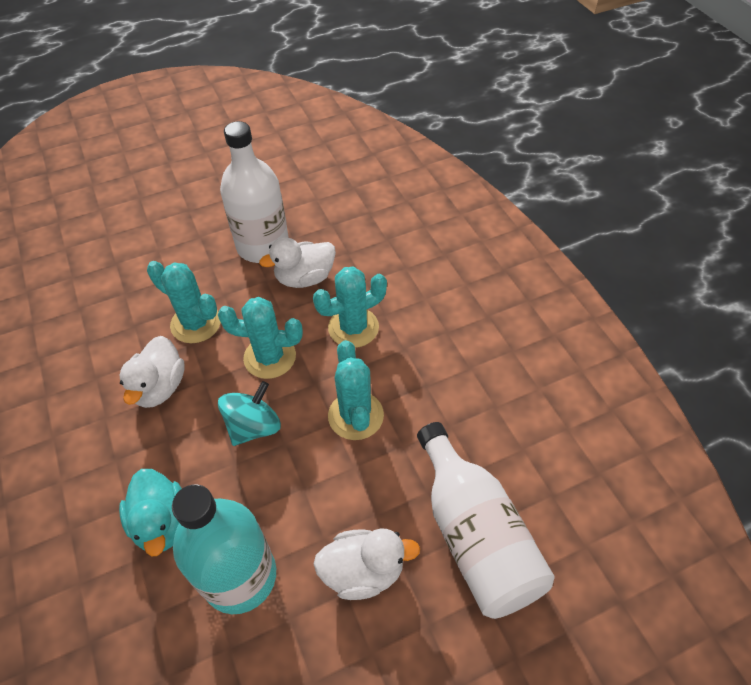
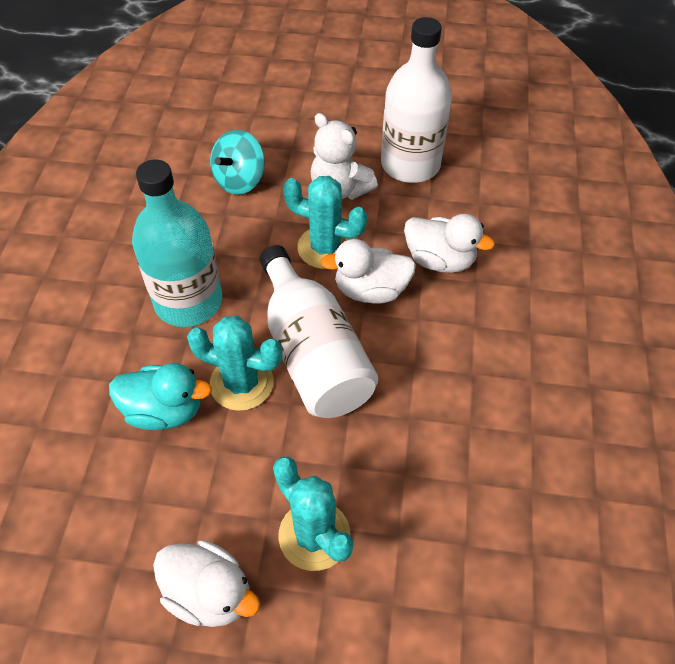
turquoise cactus: [147,261,221,343] [218,297,303,379] [313,267,387,348] [328,340,384,440] = 4 -> [187,316,282,411] [273,457,354,571] [283,176,367,269] = 3
white teddy bear: none = 0 -> [311,113,378,200] = 1

